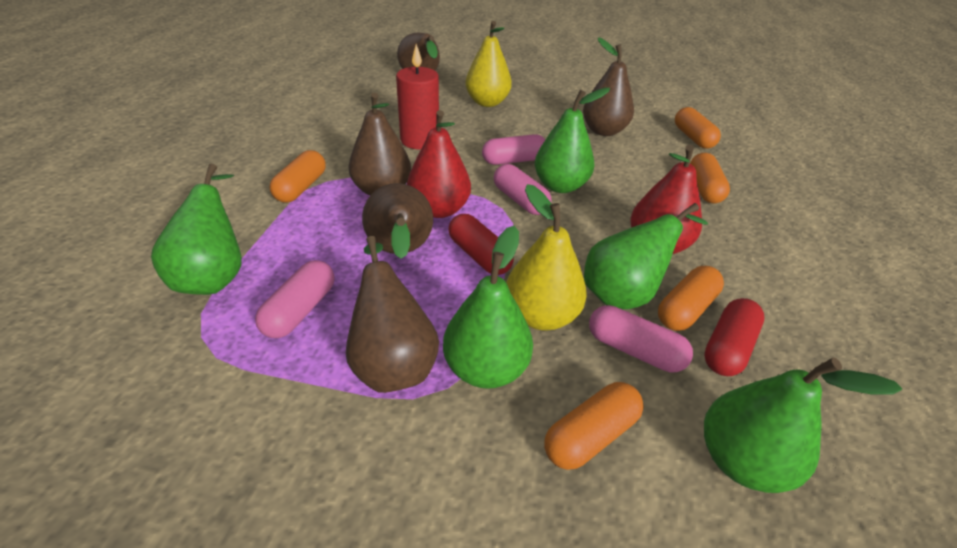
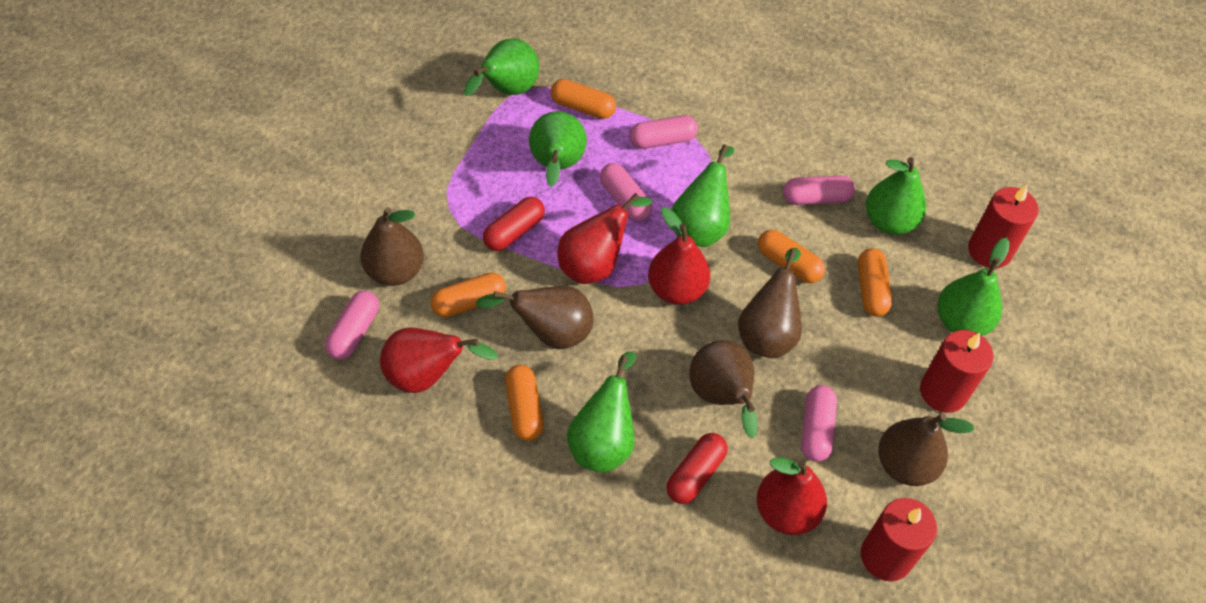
green pear: [151,164,242,295] [443,226,533,389] [535,88,610,193] [584,203,709,310] [704,357,902,493] = 5 -> [463,39,539,96] [529,111,587,187] [567,352,636,472] [671,145,734,247] [866,157,926,235] [937,238,1010,336] = 6
pink capsule: [255,260,335,338] [482,134,545,165] [494,164,552,215] [589,305,693,372] = 4 -> [325,291,379,360] [600,163,652,221] [629,115,698,149] [783,176,855,205] [801,385,837,462] = 5
red candle: [396,44,439,149] = 1 -> [861,498,937,581] [920,330,993,413] [968,185,1039,269] = 3
red pear: [407,110,471,218] [631,145,702,254] = 2 -> [380,328,498,393] [558,193,652,284] [648,207,710,305] [757,457,827,535] = 4
yellow pear: [465,21,512,107] [506,184,587,331] = 2 -> none = 0

